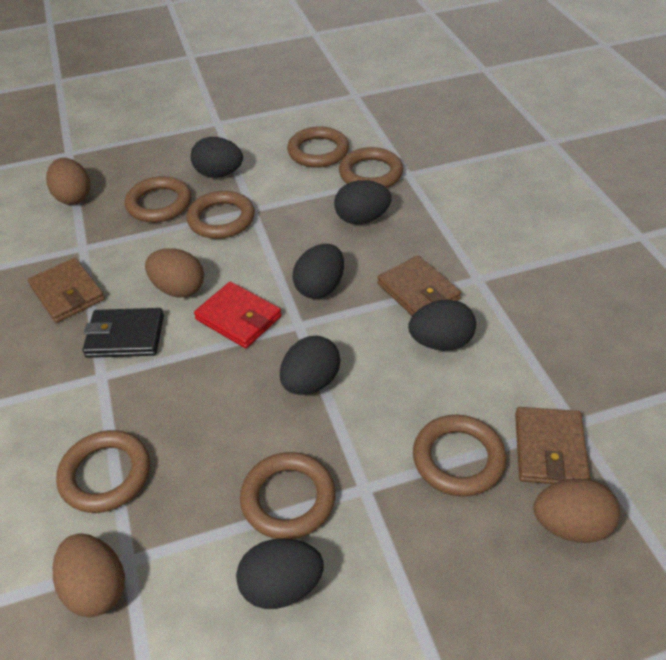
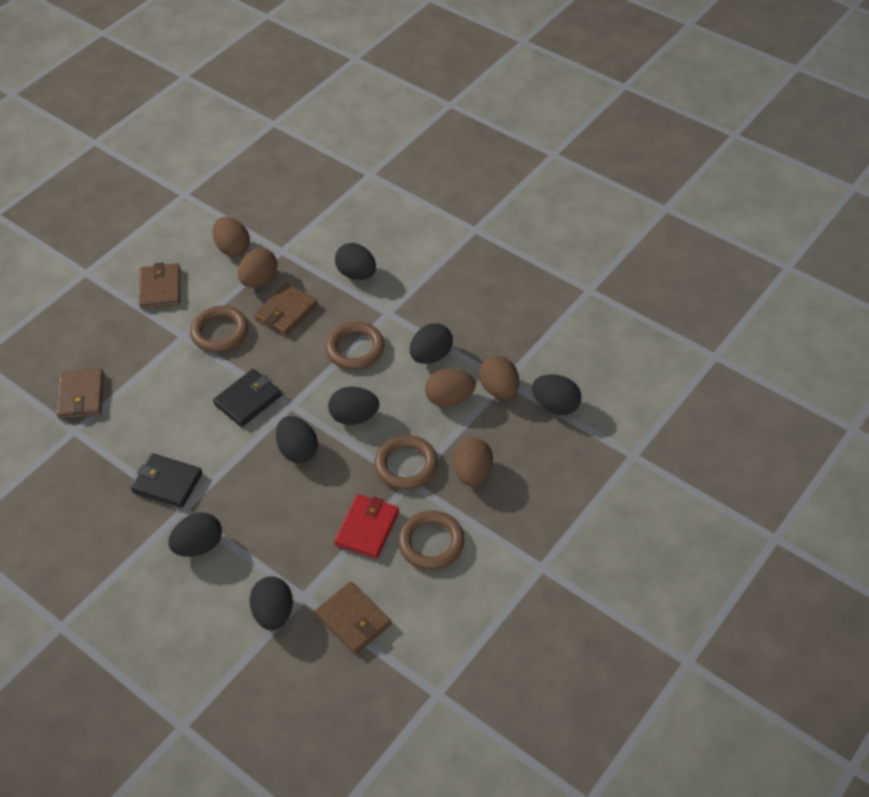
black egg: [191,137,243,177] [236,538,324,609] [280,336,340,395] [292,244,344,299] [334,180,391,224] [408,300,476,351] = 6 -> [168,512,222,557] [249,576,293,630] [276,416,318,463] [328,386,379,425] [335,243,376,280] [410,323,453,364] [532,374,581,415] = 7
black wallet: [83,308,164,358] = 1 -> [131,453,203,508] [213,369,282,427] = 2
brown egg: [46,158,90,205] [53,533,125,617] [145,248,204,298] [533,478,620,543] = 4 -> [212,217,250,257] [238,248,278,287] [425,369,476,407] [453,438,493,486] [479,355,519,399] = 5
brown ring: [56,430,150,513] [125,176,191,222] [187,191,255,239] [240,452,336,539] [287,126,349,168] [339,147,403,188] [413,415,506,497] = 7 -> [190,306,248,353] [325,322,384,370] [374,435,438,490] [398,511,465,570] = 4
brown wallet: [28,258,105,323] [377,255,461,316] [515,407,590,484] = 3 -> [56,368,104,419] [139,262,181,309] [254,283,318,336] [315,581,391,655] = 4

